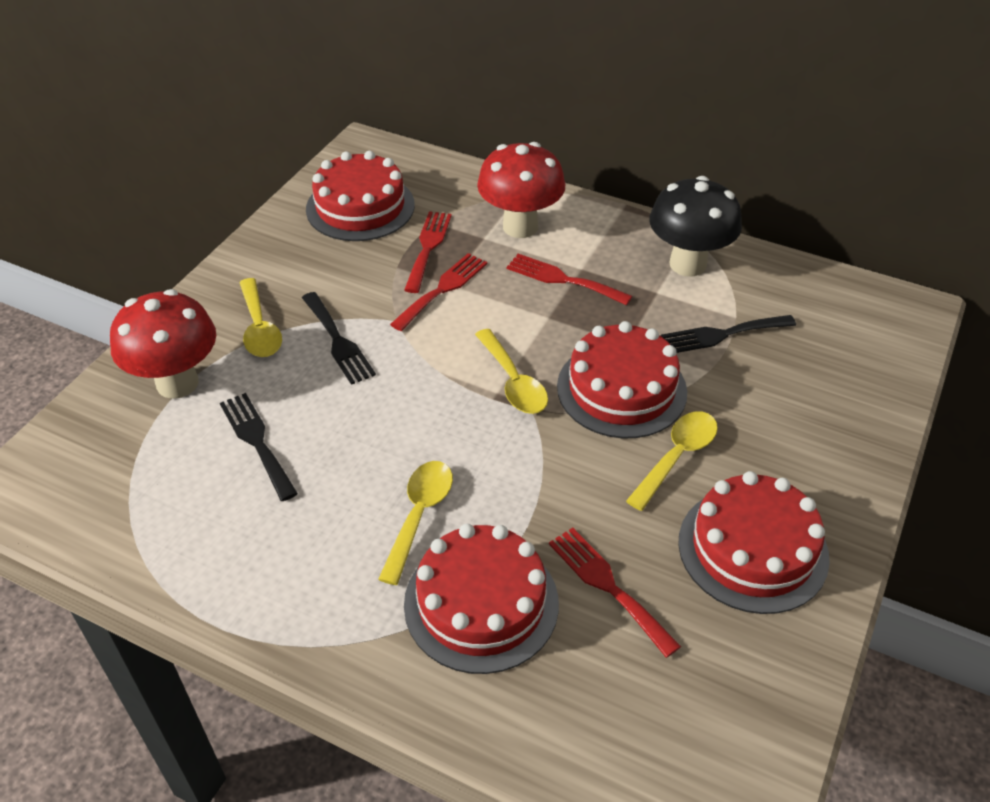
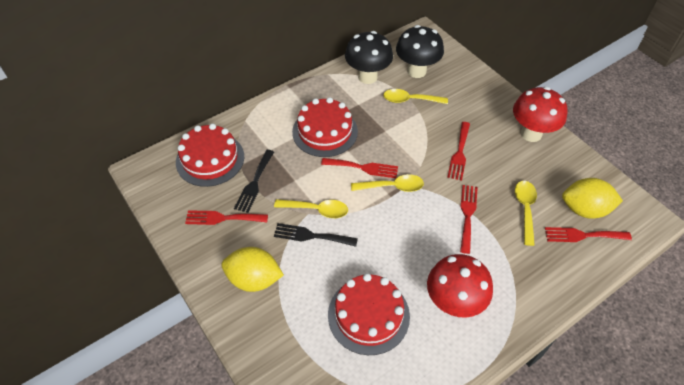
black fork: [220,393,298,501] [302,292,376,385] [661,315,796,353] = 3 -> [234,150,274,213] [274,223,358,247] = 2
black mushroom: [650,176,742,276] = 1 -> [345,31,393,84] [396,25,444,78] = 2
red cake: [306,151,415,241] [404,524,559,674] [557,321,687,438] [678,471,830,614] = 4 -> [176,124,244,187] [292,97,358,157] [328,273,410,355] = 3
red fork: [390,253,487,331] [404,211,452,293] [507,254,632,306] [549,527,681,658] = 4 -> [185,210,268,225] [321,158,398,178] [447,122,470,181] [460,185,478,254] [545,227,632,242] = 5
yellow lemon: none = 0 -> [221,247,284,292] [562,178,623,218] = 2

